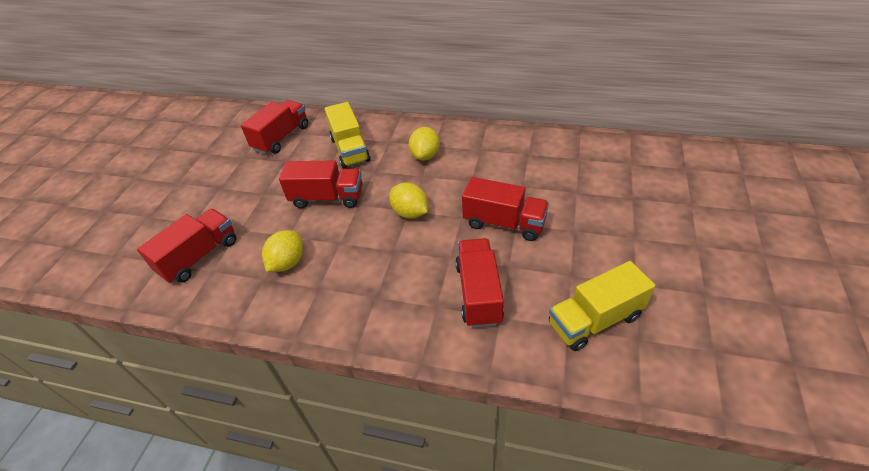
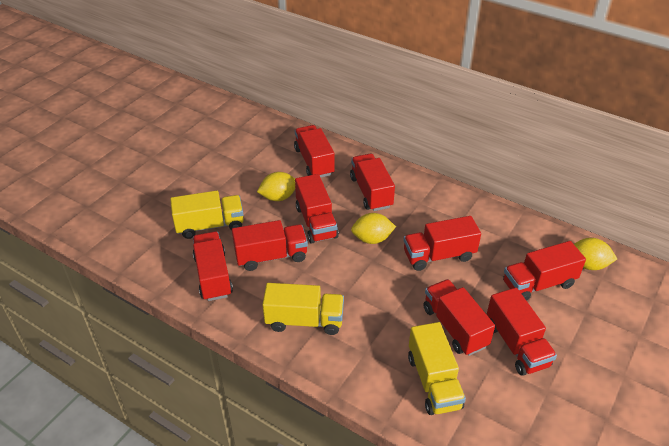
red truck: [137,209,236,284] [241,100,308,154] [279,160,363,209] [455,238,504,328] [462,177,549,241] = 5 -> [193,231,233,301] [232,220,308,271] [294,125,335,178] [295,174,339,244] [350,153,395,211] [403,216,481,271] [423,279,495,356] [487,288,557,376] [503,241,586,301] = 9
yellow truck: [325,102,371,168] [549,261,656,351] = 2 -> [170,191,244,239] [262,283,344,335] [408,322,466,415] = 3

